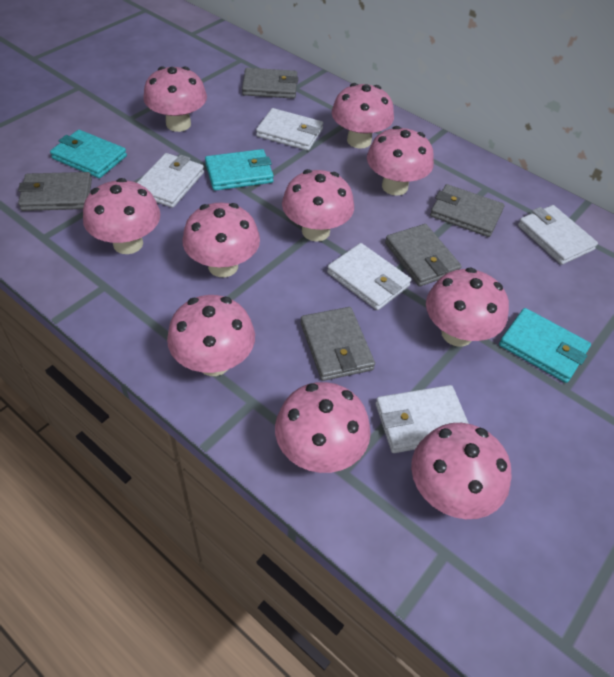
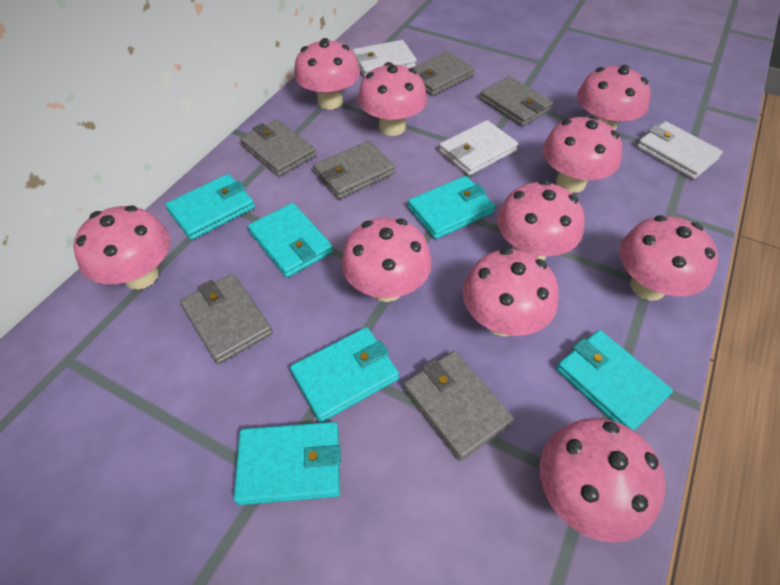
grey wallet: [18,172,92,211] [242,68,298,99] [300,307,375,381] [385,224,462,287] [430,184,504,237] = 5 -> [180,274,273,364] [240,119,316,177] [313,141,395,199] [404,351,514,461] [412,51,474,96] [480,76,553,126] = 6
turquoise wallet: [50,130,127,178] [205,149,274,191] [499,308,591,383] = 3 -> [165,174,255,240] [234,422,341,505] [248,203,333,277] [290,327,399,423] [408,176,495,239] [556,330,673,431] = 6
white wallet: [137,153,204,208] [256,108,323,151] [327,243,411,310] [376,385,469,453] [518,205,598,265] = 5 -> [352,40,417,77] [439,120,518,176] [637,121,723,179] = 3

